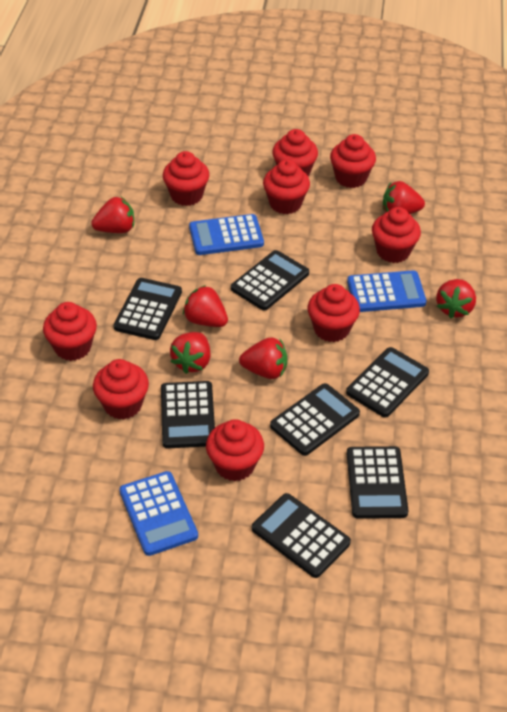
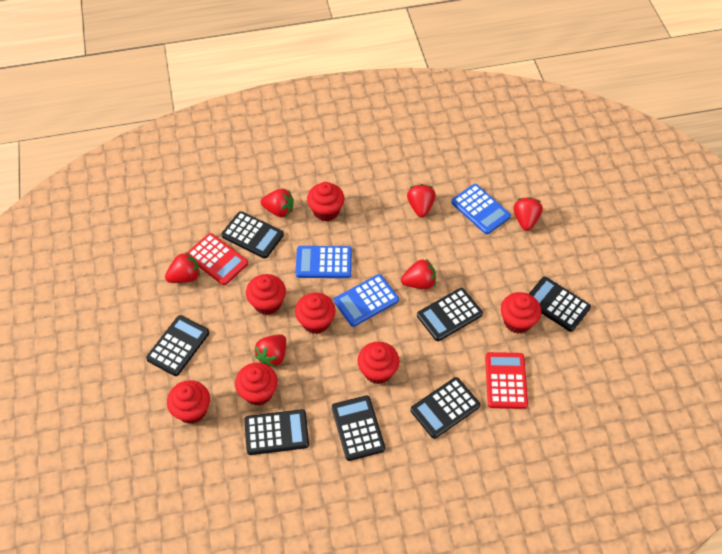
red calculator: none = 0 -> [187,233,248,285] [485,352,528,409] = 2
red cupcake: [43,302,97,361] [93,359,149,419] [163,151,209,206] [206,419,264,481] [263,159,310,214] [272,129,318,177] [308,284,360,342] [330,134,376,188] [372,207,421,263] = 9 -> [167,380,210,424] [235,363,278,406] [246,274,286,315] [295,293,336,334] [307,182,345,221] [358,342,400,384] [501,292,541,334] = 7

